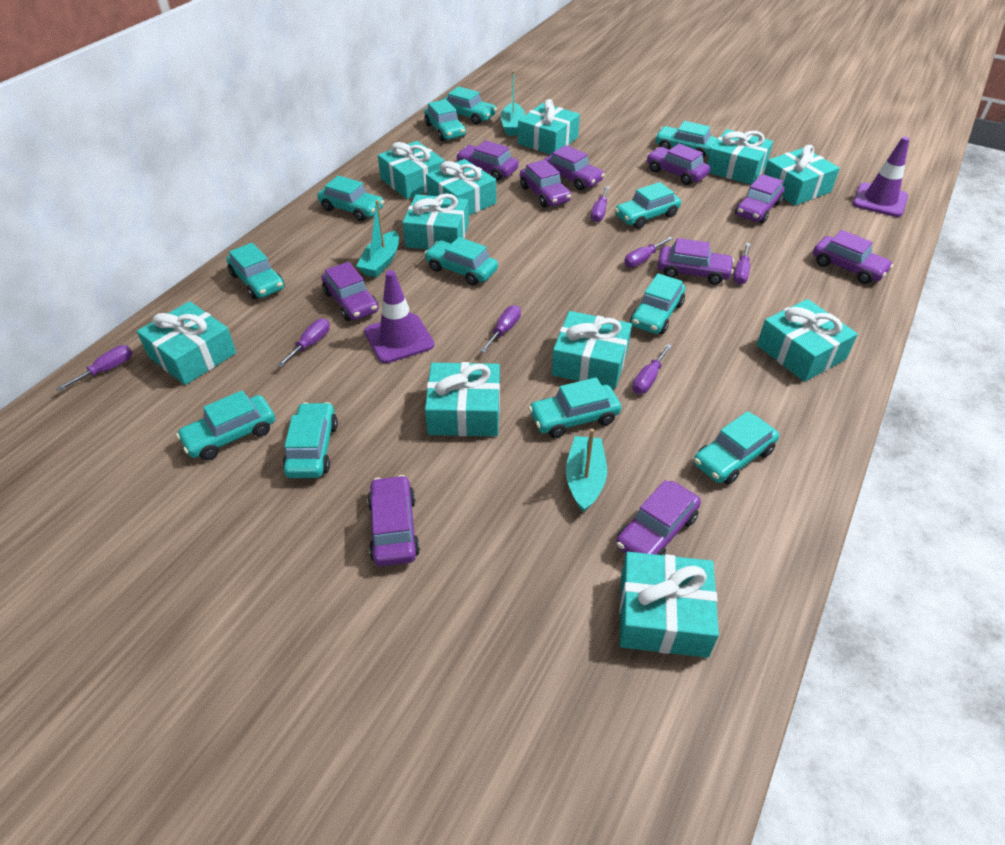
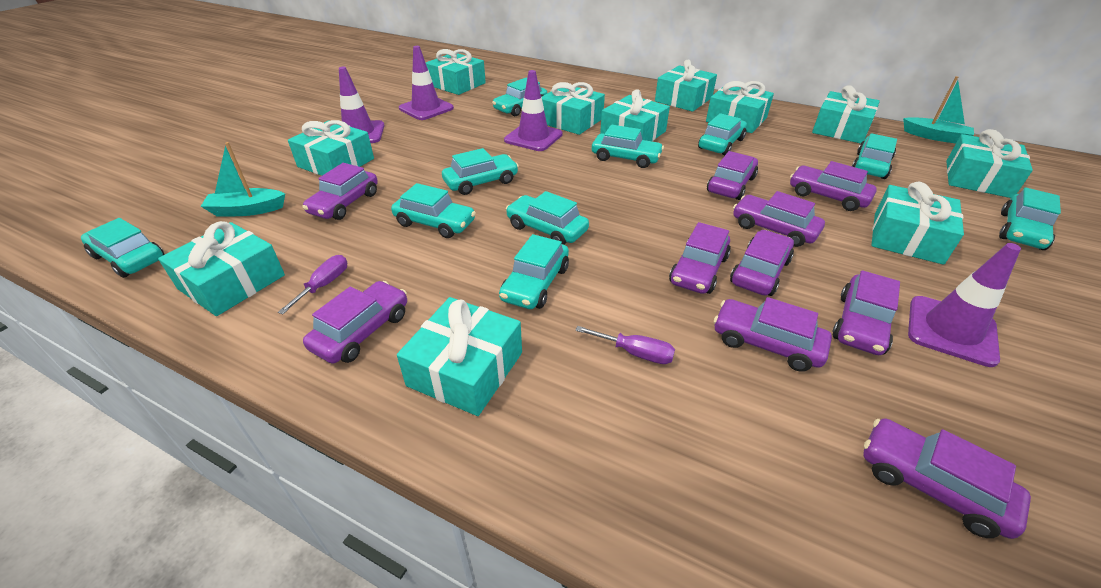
purple screwdriver: [56,345,132,391] [277,319,330,368] [480,305,521,353] [591,186,609,222] [624,237,673,267] [632,344,672,394] [733,243,750,285] = 7 -> [278,255,347,314] [575,326,675,364] = 2
purple traffic cone: [364,270,434,363] [853,137,909,217] = 2 -> [339,67,385,143] [399,46,454,120] [504,70,562,151] [908,243,1021,367] = 4
turquoise boat: [356,200,399,277] [501,71,525,136] [566,429,607,513] = 3 -> [201,142,285,217] [903,76,974,144] = 2
turquoise car: [176,390,275,460] [226,243,285,299] [283,402,338,478] [318,175,384,221] [424,99,466,141] [424,237,498,286] [442,86,497,125] [528,377,621,438] [615,182,681,229] [630,273,685,334] [655,121,718,158] [694,411,779,485] = 12 -> [81,218,165,278] [391,183,476,238] [442,148,519,195] [492,77,547,116] [499,234,569,309] [506,191,589,245] [592,125,664,168] [698,113,747,155] [852,133,897,179] [999,187,1061,250] = 10

